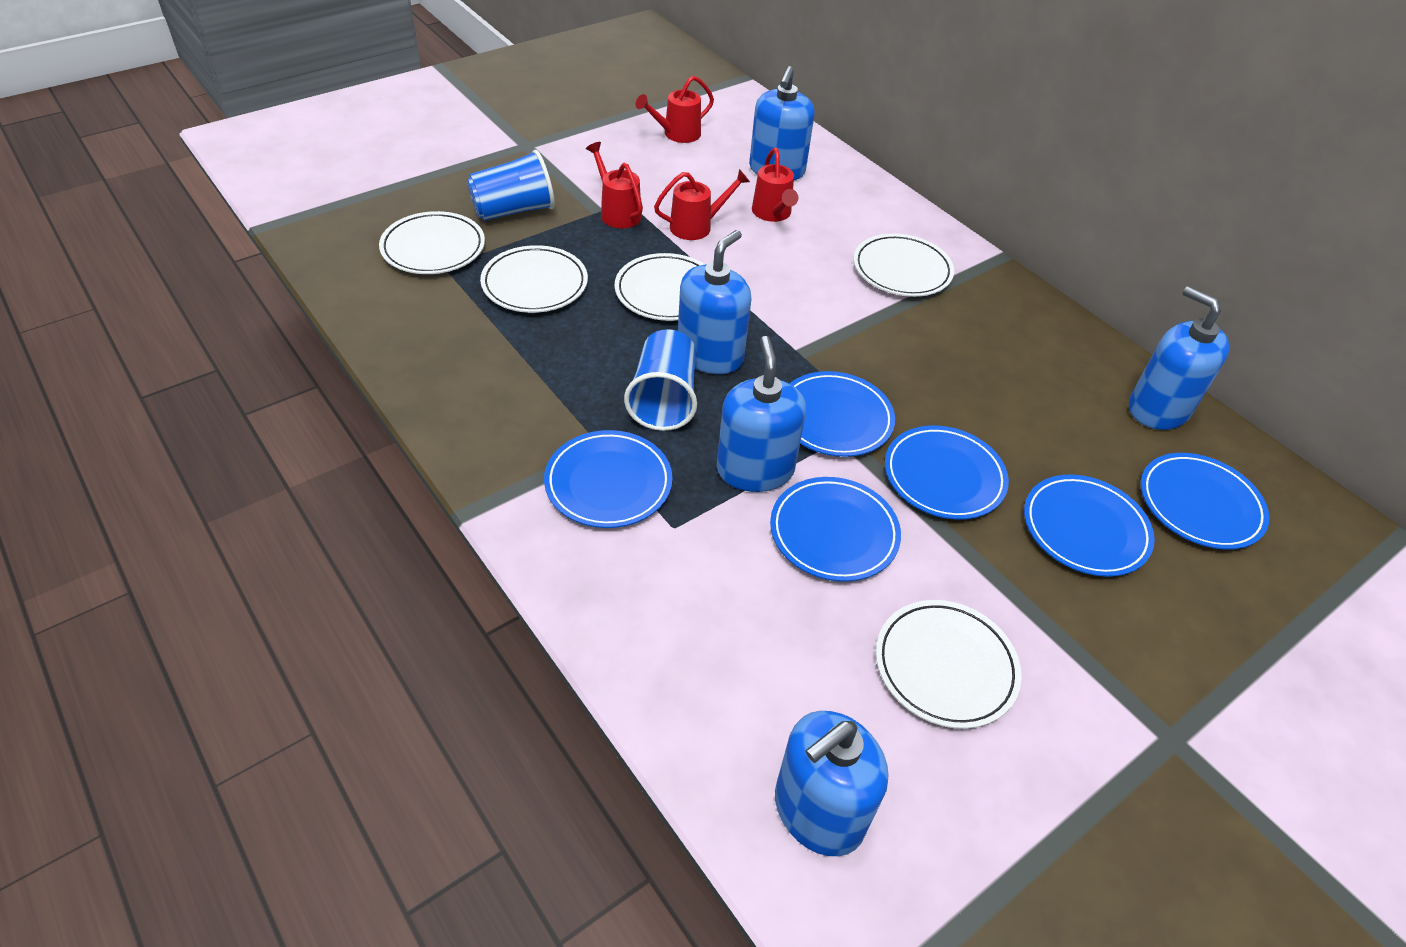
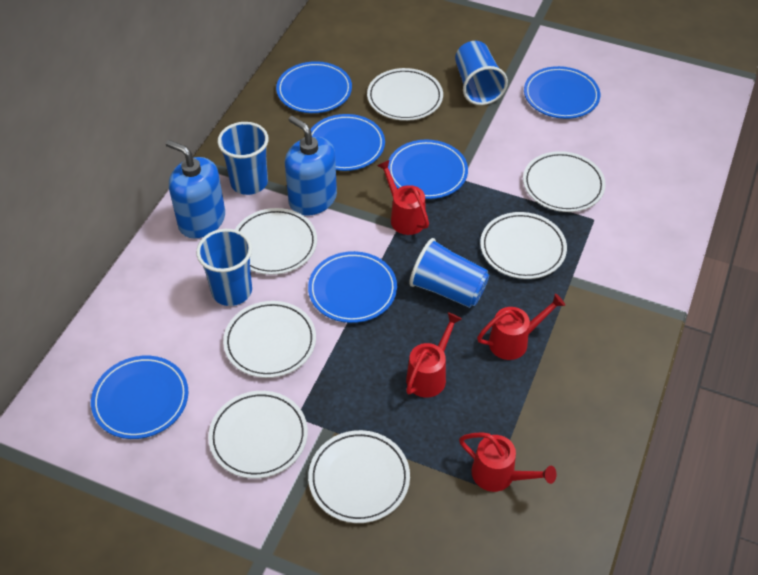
blue cup: [467,150,555,221] [624,329,697,431] = 2 -> [196,229,252,306] [218,122,269,195] [409,238,489,308] [455,41,508,105] = 4
blue soap dispenser: [678,230,751,374] [717,336,806,492] [749,66,815,180] [775,711,888,856] [1129,286,1229,430] = 5 -> [166,140,225,238] [285,116,337,216] = 2
white plate: [379,211,485,274] [480,245,588,313] [615,253,705,321] [853,234,954,297] [876,600,1022,729] = 5 -> [208,391,308,479] [223,301,316,378] [235,208,317,275] [308,430,410,523] [367,68,443,121] [480,212,567,279] [523,151,606,212] = 7

